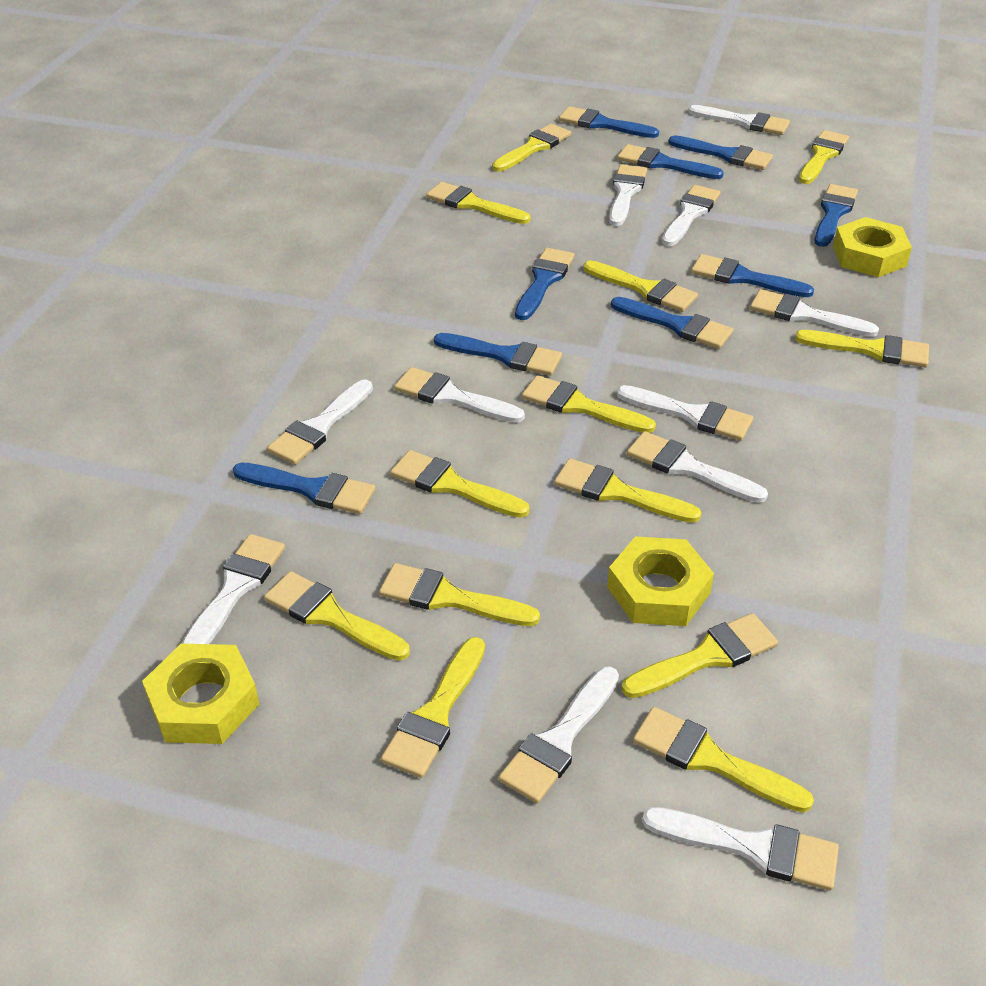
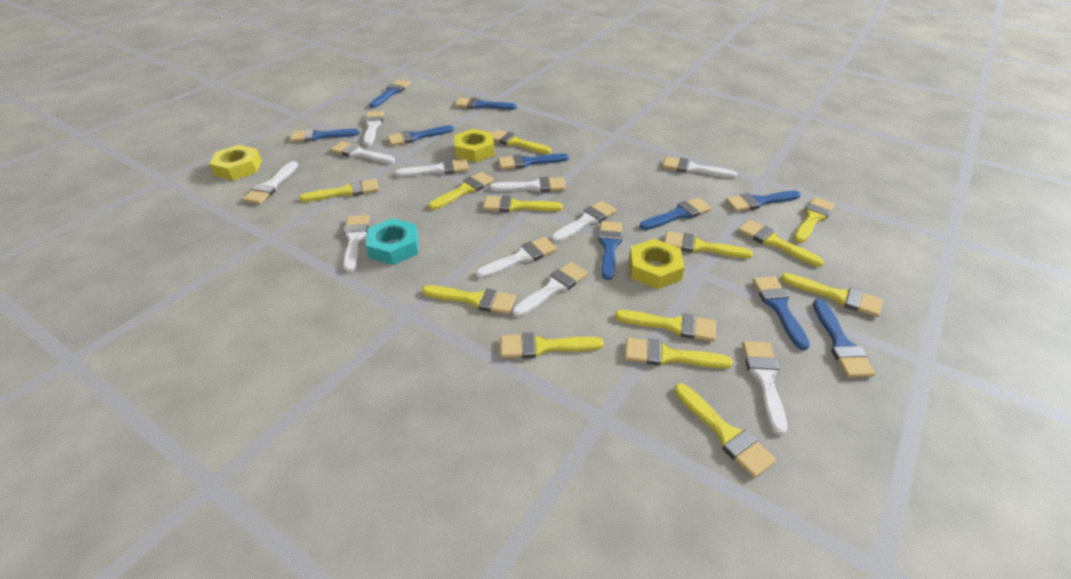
blue brush: [233,463,376,514] [434,333,562,376] [515,248,575,320] [559,106,659,138] [611,297,733,349] [617,144,724,179] [668,135,773,170] [691,254,814,297] [814,184,858,247] = 9 -> [290,129,360,142] [369,80,410,108] [387,125,454,146] [455,97,517,110] [498,154,569,170] [598,221,622,280] [640,198,711,230] [726,191,801,212] [752,276,810,350] [813,299,875,377] = 10
turquoise nut: none = 0 -> [366,218,418,265] = 1

